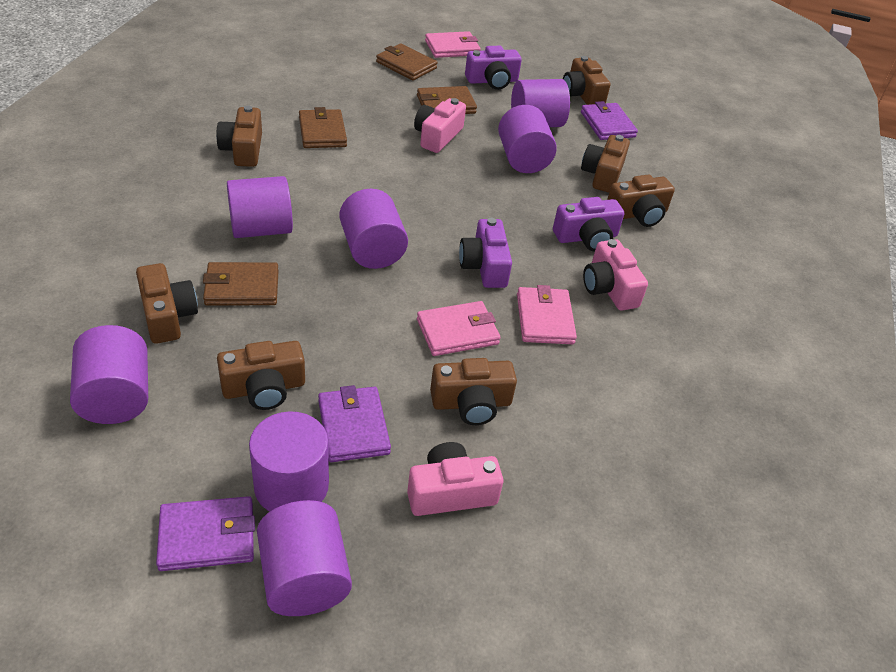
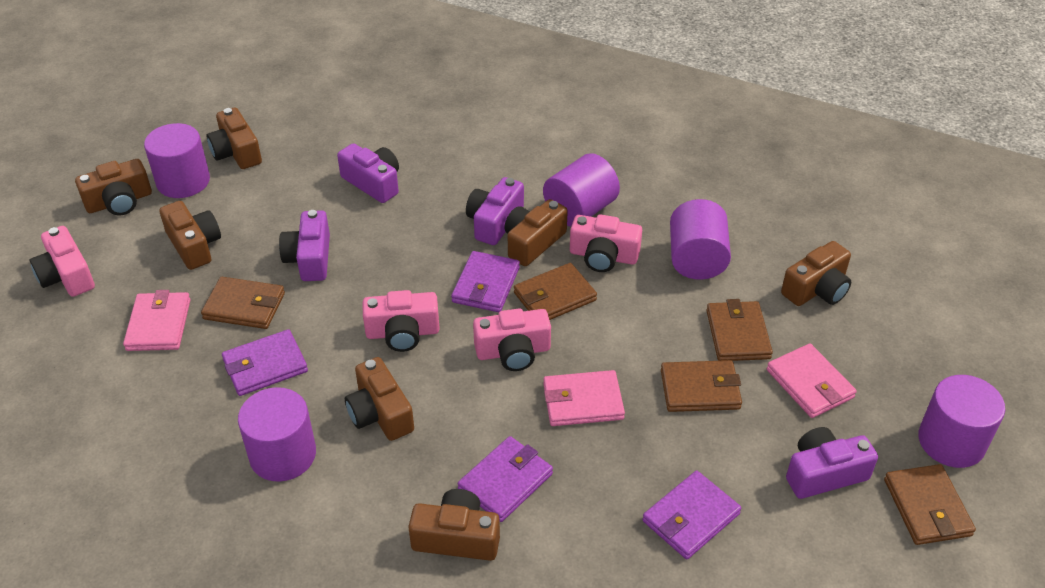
brown wallet: [203,262,279,305] [299,107,347,148] [376,44,438,80] [417,86,477,114] = 4 -> [201,277,285,329] [514,263,597,320] [661,360,742,412] [706,299,773,361] [884,464,976,545] = 5
pink camera: [407,442,503,516] [414,98,466,153] [583,239,648,311] = 3 -> [30,226,95,297] [363,290,440,352] [473,308,551,371] [570,214,642,272] = 4
purple camera: [459,218,512,288] [465,46,522,90] [553,197,624,251] = 3 -> [279,210,330,281] [337,143,399,203] [466,177,524,245] [786,427,878,499] = 4
purple cylinder: [70,325,148,424] [227,176,293,238] [249,411,329,512] [257,500,352,616] [339,189,408,269] [498,105,557,173] [511,79,570,127] = 7 -> [144,123,210,198] [238,387,316,482] [543,153,620,226] [670,199,731,280] [918,375,1005,468] = 5
purple wallet: [156,496,255,571] [318,385,391,462] [581,101,638,140] = 3 -> [222,329,308,396] [451,251,520,312] [458,436,553,522] [642,471,741,559] = 4

